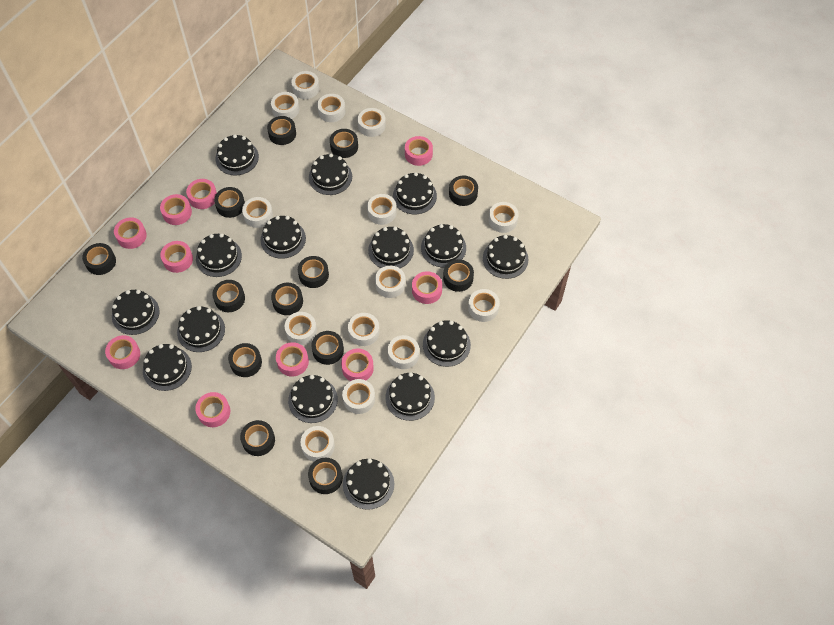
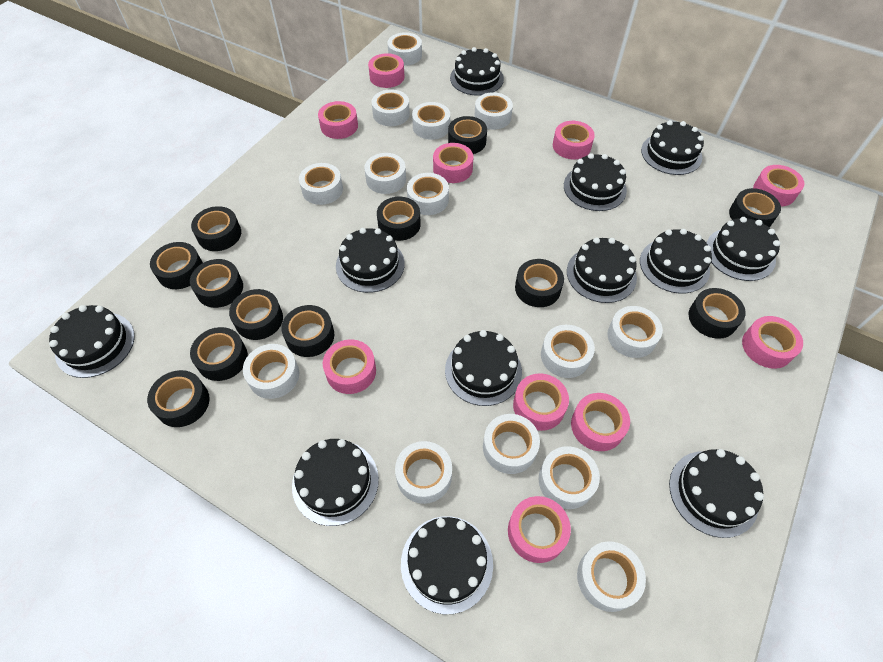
black cake: [112,290,160,335] [143,344,192,391] [177,306,225,352] [196,233,242,277] [216,134,259,175] [261,216,306,259] [288,375,338,423] [309,153,352,195] [343,458,394,510] [368,227,414,268] [385,372,435,421] [393,172,437,214] [421,224,466,268] [423,320,471,367] [483,235,529,279] = 15 -> [49,305,135,378] [292,439,379,526] [336,228,405,293] [401,516,493,614] [445,330,522,406] [450,47,504,96] [564,153,627,211] [567,237,637,303] [640,229,712,294] [641,120,704,175] [669,449,764,538] [707,217,780,281] = 12
black tape: [82,243,116,275] [212,280,245,312] [214,187,245,218] [228,343,262,377] [240,420,275,456] [267,116,296,145] [271,283,303,315] [298,256,329,288] [308,458,343,494] [311,331,344,365] [330,129,358,158] [443,259,474,292] [449,176,478,206] = 13 -> [147,370,210,427] [150,242,203,289] [190,259,243,308] [190,327,248,381] [191,206,241,251] [229,289,283,340] [281,305,334,357] [377,197,421,241] [448,116,487,154] [515,259,564,307] [688,288,746,339] [729,188,781,228] = 12

